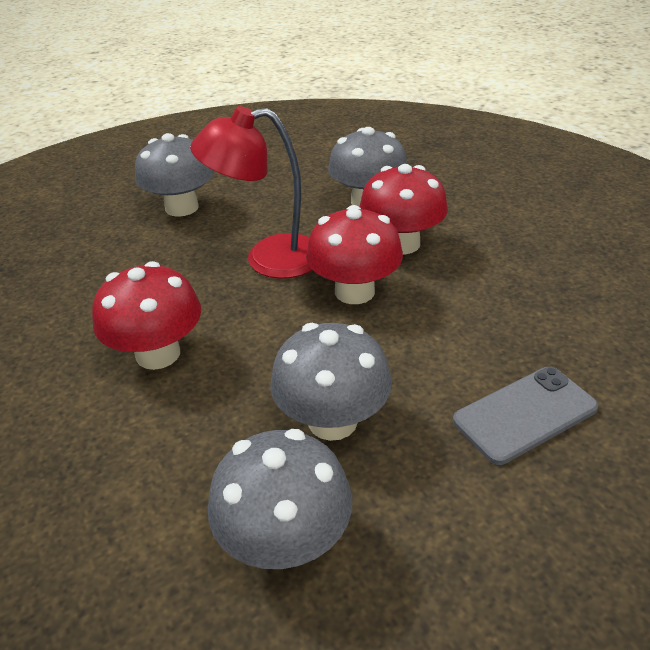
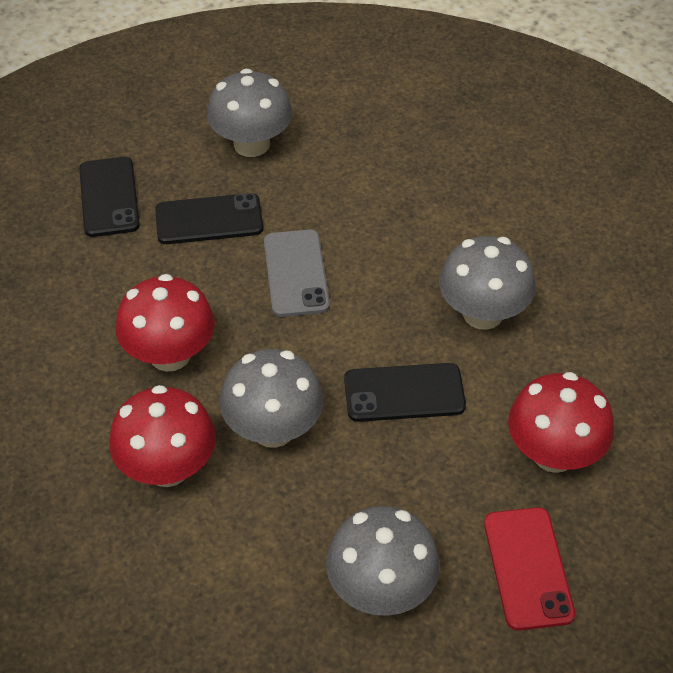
black phone: none = 0 -> [79,157,140,237] [155,193,263,244] [344,363,466,422] = 3
red lamp: [190,106,312,279] = 1 -> none = 0
red phone: none = 0 -> [484,507,575,631] = 1

